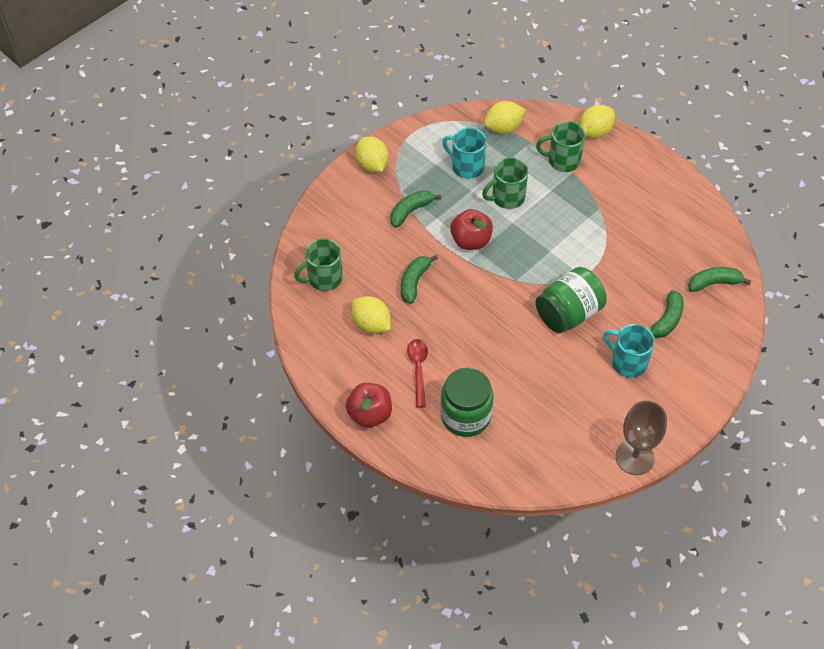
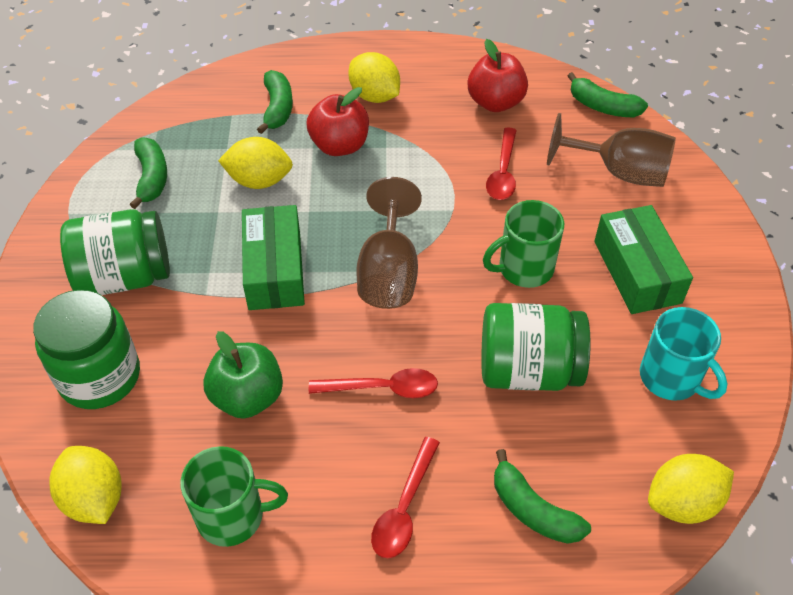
brown goblet: [615,401,667,475] = 1 -> [356,177,422,309] [547,113,676,187] = 2
green apple: none = 0 -> [203,331,283,419] = 1
green box: none = 0 -> [242,205,305,310] [595,205,693,314] = 2
green jar: [440,367,494,437] [535,267,607,333] = 2 -> [33,290,140,409] [60,209,170,295] [481,303,590,391] = 3
green mug: [294,238,343,291] [482,157,528,209] [536,121,586,172] = 3 -> [180,446,288,547] [483,200,564,288] = 2
red spoon: [407,339,428,408] = 1 -> [309,368,438,398] [371,437,440,558] [486,127,517,200] = 3
turquoise mug: [442,128,486,179] [603,324,655,378] = 2 -> [640,307,727,401] = 1

